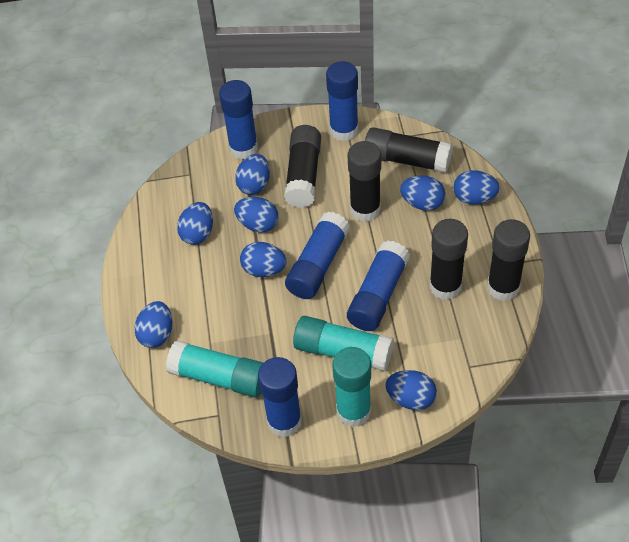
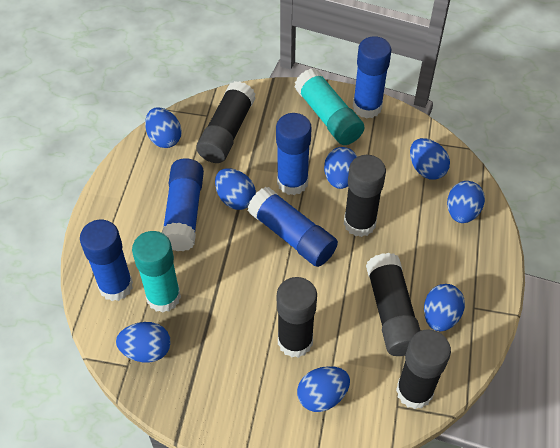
turquoise glue stick: [166,340,263,397] [293,316,394,371] [332,347,371,427] = 3 -> [132,231,181,313] [294,68,365,145] = 2

